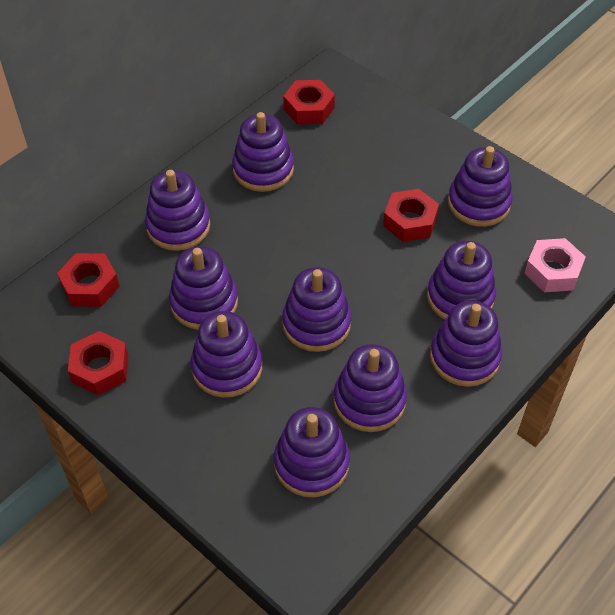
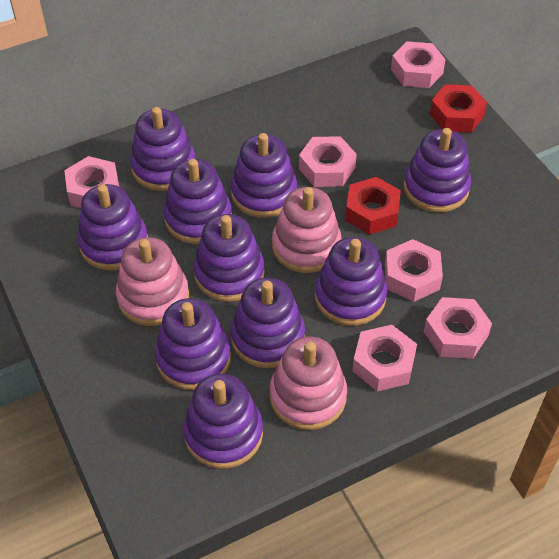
pink nut: [524,238,586,292] = 1 -> [64,156,119,208] [299,136,357,187] [352,325,417,392] [385,239,443,302] [391,41,446,88] [424,297,492,359] = 6
pink stacking toy: none = 0 -> [116,237,189,326] [270,336,347,430] [272,187,342,273] = 3
red nut: [57,253,120,307] [68,331,128,395] [283,80,335,125] [383,189,439,242] = 4 -> [345,177,401,235] [430,84,487,133] = 2

